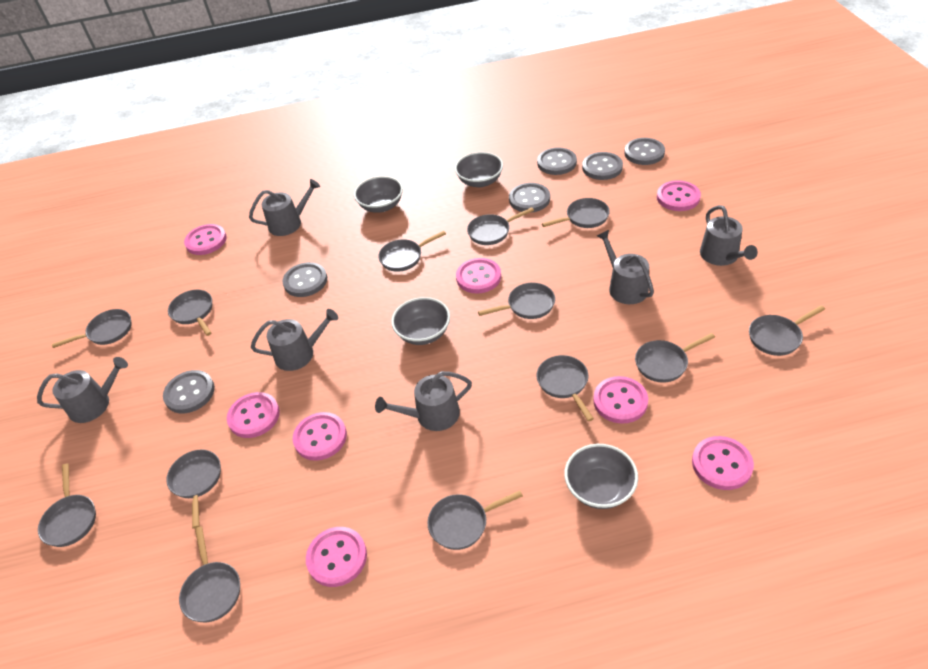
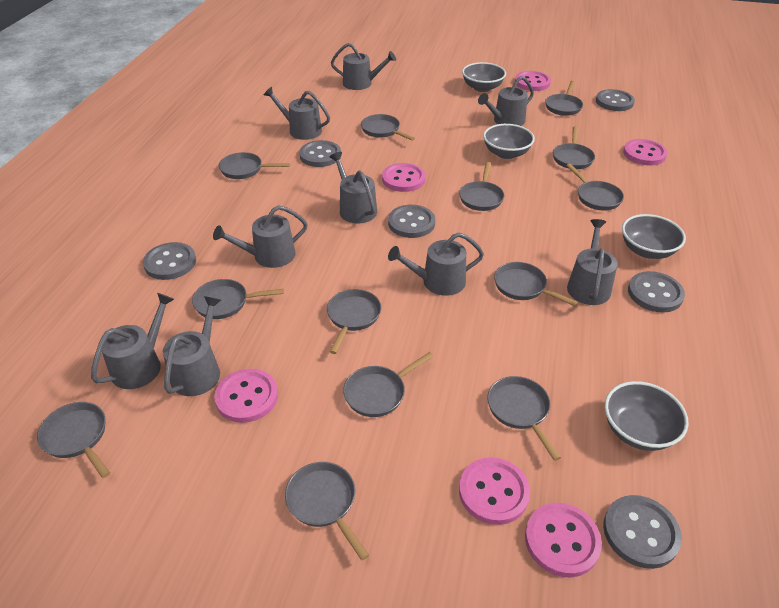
grey watering can: [37,357,128,423] [249,179,320,236] [251,309,338,371] [375,371,472,431] [597,230,654,304] [700,205,758,266] = 6 -> [91,293,174,389] [163,296,221,396] [213,205,308,268] [264,87,330,140] [330,152,377,223] [331,43,396,90] [388,232,484,296] [478,76,534,126] [567,219,618,305] = 9
pink button: [184,224,227,255] [227,392,280,438] [293,412,347,461] [306,527,367,587] [456,258,501,294] [593,376,648,424] [657,180,701,211] [692,436,754,490] = 8 -> [214,369,278,423] [382,163,426,192] [459,457,530,525] [515,71,551,91] [525,503,602,578] [623,139,667,166] = 6

